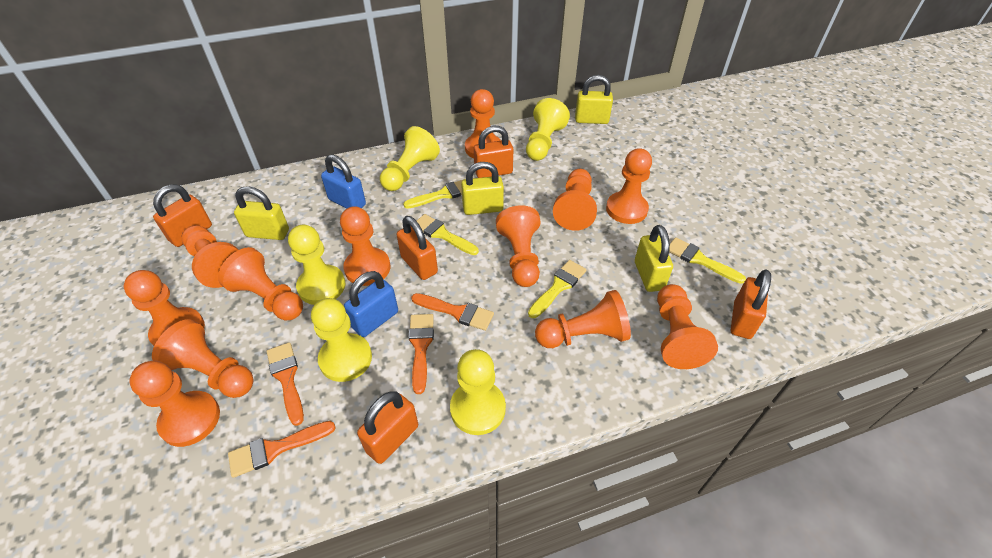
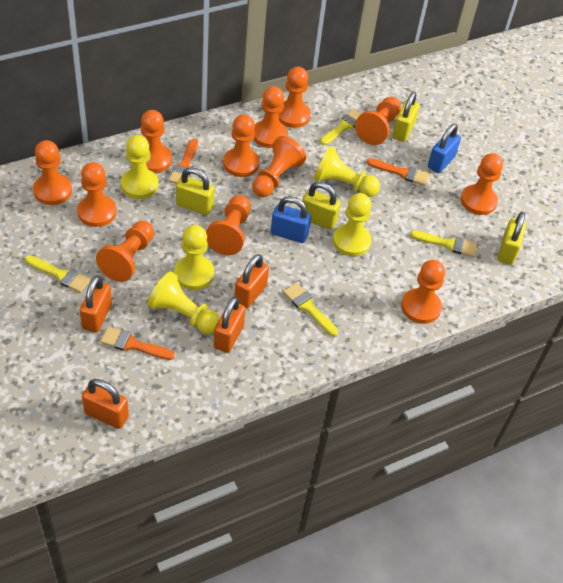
orange brush: [228,421,336,478] [266,342,304,426] [408,314,434,394] [411,293,494,331] = 4 -> [100,327,175,360] [169,139,198,184] [367,158,430,186] = 3
orange padlock: [153,184,212,247] [357,391,418,464] [396,216,438,280] [474,126,513,178] [731,269,771,339] = 5 -> [80,276,112,333] [82,379,129,429] [214,296,246,353] [234,254,269,308] = 4

